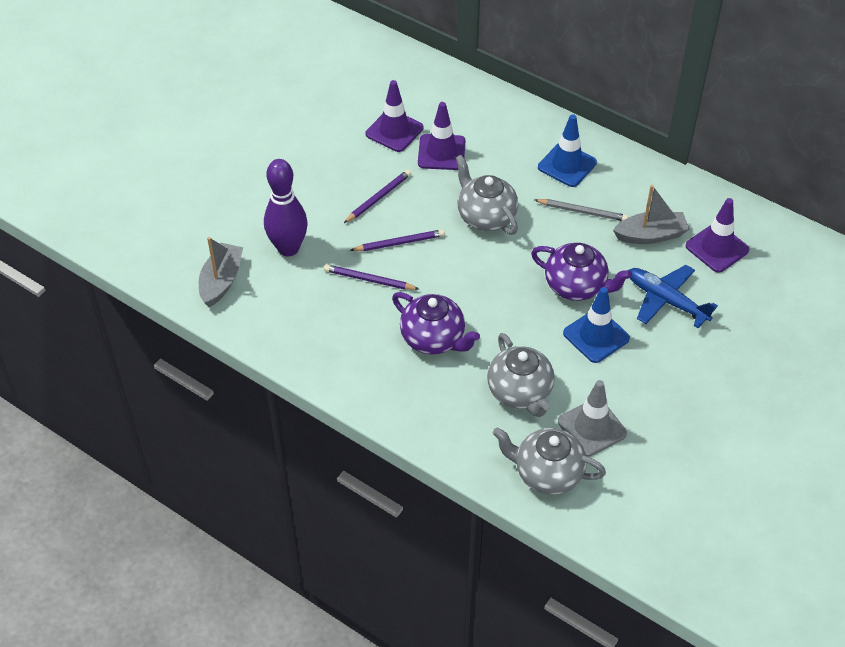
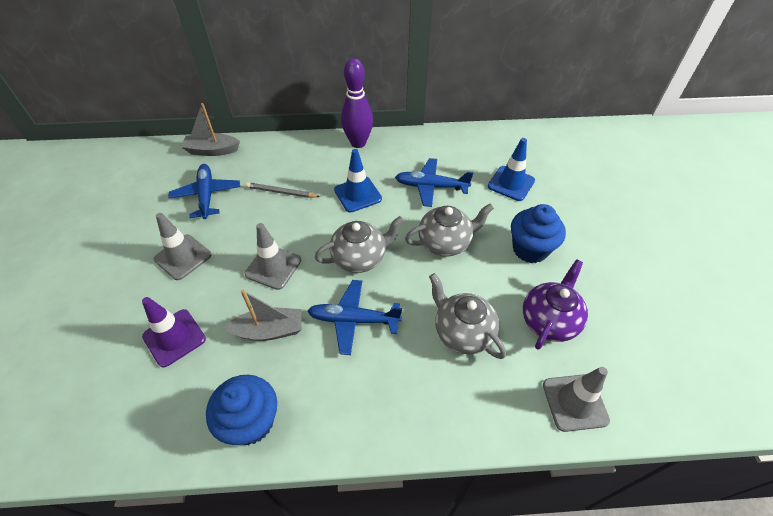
blue cupcake: none = 0 -> [206,375,277,445] [511,204,566,263] = 2
blue plane: [628,265,718,328] = 1 -> [168,164,240,219] [308,280,402,355] [395,158,473,207] = 3
grey traffic cone: [558,380,627,457] = 1 -> [154,213,212,280] [245,223,301,290] [543,367,610,432] = 3
purple pencil: [324,264,419,290] [344,170,411,223] [350,229,445,251] = 3 -> none = 0
purple teapot: [392,292,480,355] [531,243,632,301] = 2 -> [523,259,588,350] = 1
purple traffic cone: [366,80,423,152] [418,102,465,170] [685,198,749,273] = 3 -> [142,297,206,367] = 1

